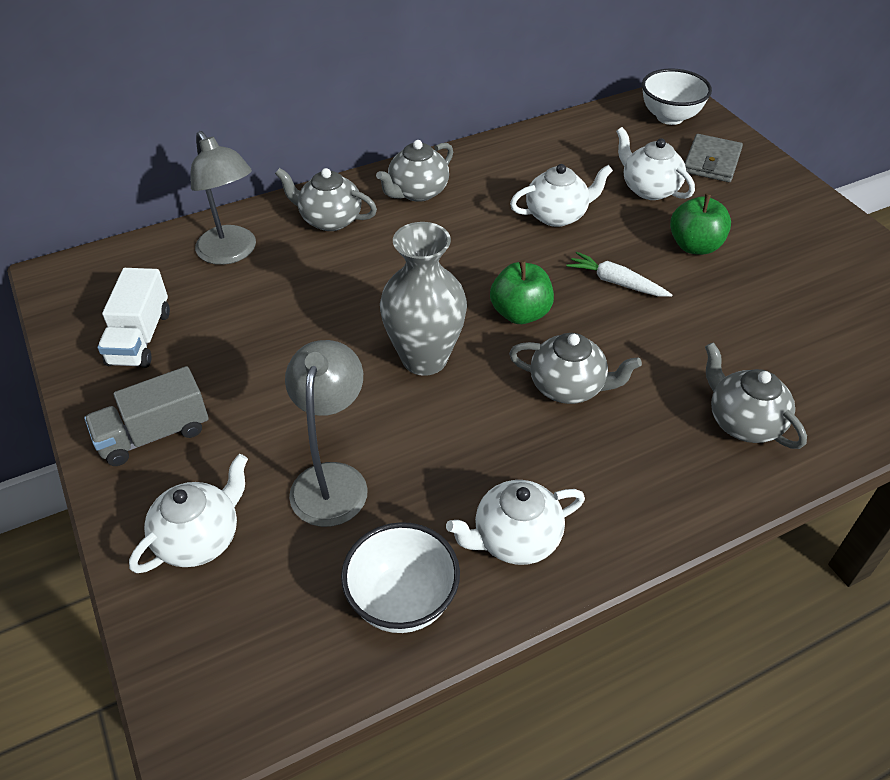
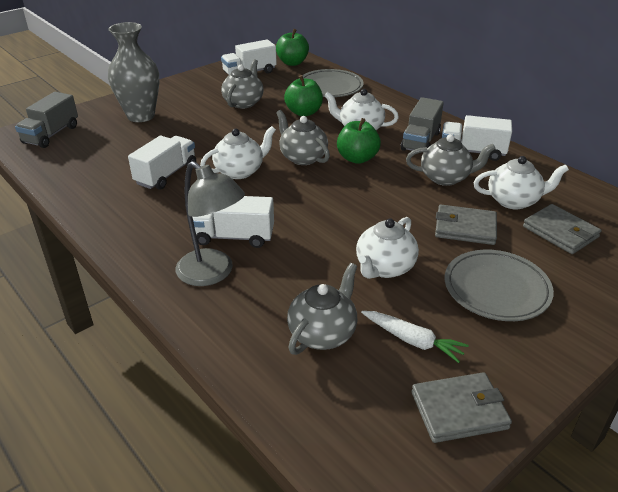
green apple: [490,260,554,324] [670,194,731,255] = 2 -> [276,29,309,66] [284,75,323,116] [337,118,381,164] = 3
grey lamp: [191,131,256,265] [285,340,368,527] = 2 -> [176,161,245,286] = 1
grey plate: none = 0 -> [299,69,364,97] [445,250,554,321] = 2
grey truck: [84,366,209,466] = 1 -> [15,92,78,148] [401,97,444,153] = 2
grey wallet: [685,134,743,182] = 1 -> [412,372,512,443] [435,205,497,245] [523,204,601,254] = 3
white bowl: [341,522,460,633] [642,68,712,125] = 2 -> none = 0
white truck: [98,268,170,368] = 1 -> [128,135,196,190] [193,196,274,248] [221,40,277,75] [442,115,512,161] = 4

